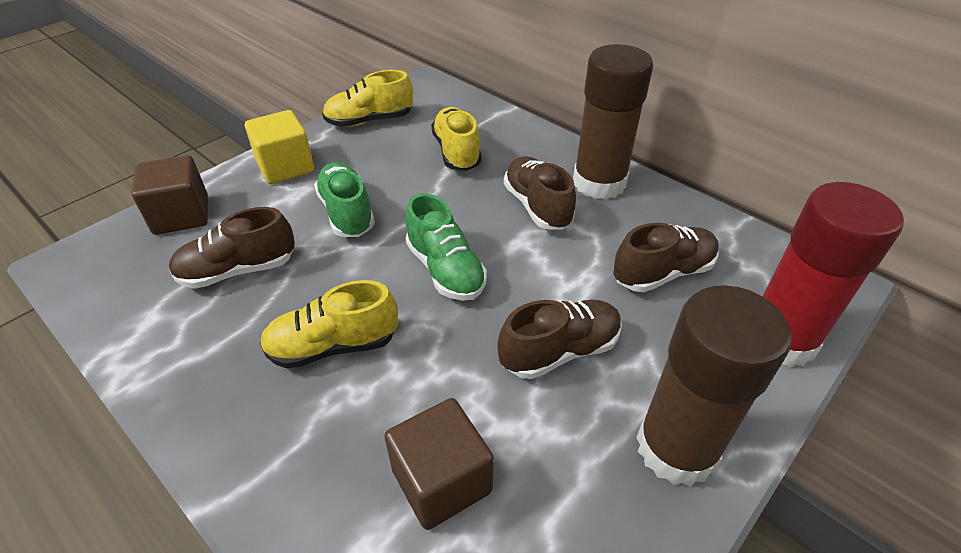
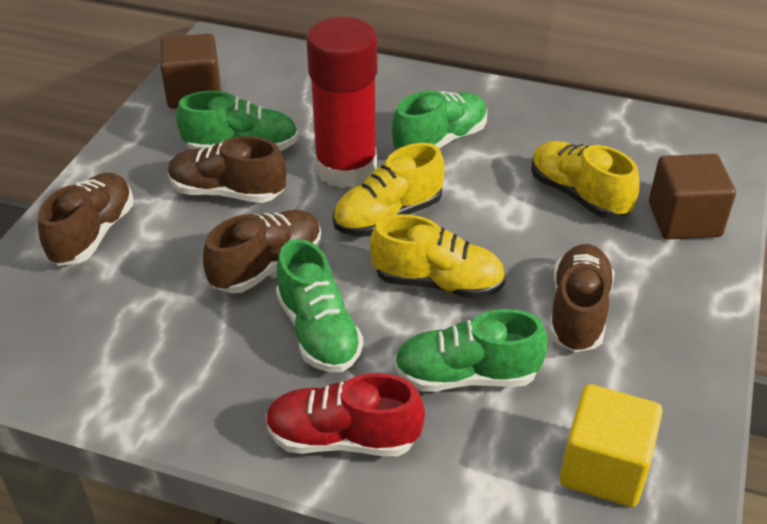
brown glue stick: [573,44,653,200] [636,285,792,486] = 2 -> none = 0
green shoe: [314,162,375,237] [405,193,487,301] = 2 -> [176,91,298,151] [276,239,363,372] [392,90,487,150] [394,309,548,392] = 4
red shoe: none = 0 -> [266,373,425,456] = 1

